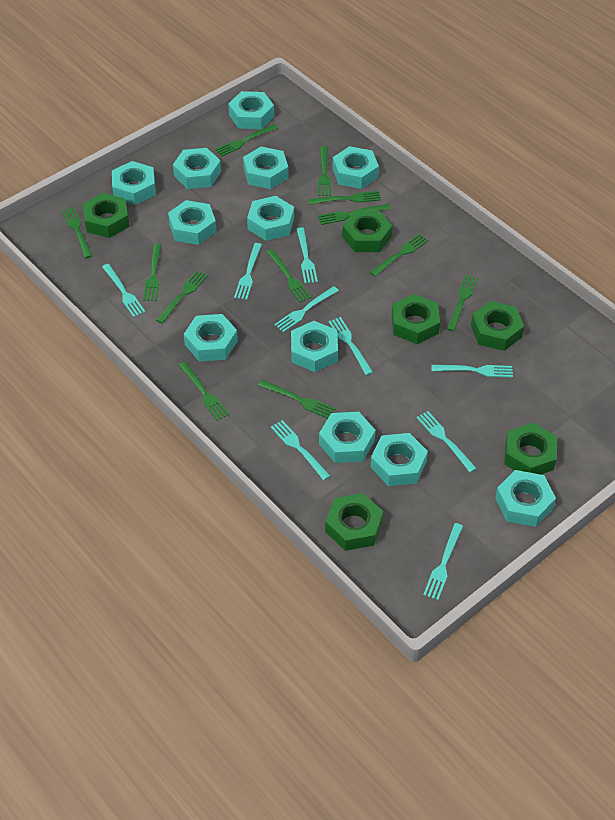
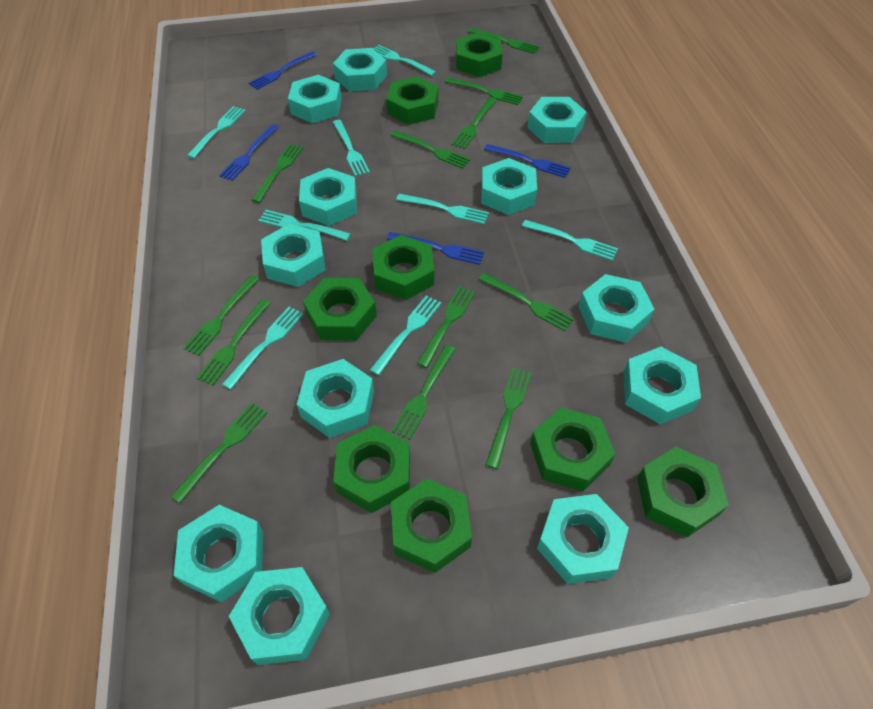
blue fork: none = 0 -> [219,124,279,181] [249,51,317,90] [387,232,484,265] [484,144,571,178] = 4
green nut: [83,193,129,238] [325,493,383,551] [342,210,392,252] [392,294,440,344] [471,301,524,351] [504,423,557,475] = 6 -> [303,278,377,341] [333,425,410,513] [373,235,434,300] [386,76,438,125] [391,478,472,573] [456,33,502,77] [530,407,615,491] [637,447,729,537] = 8
turquoise fork: [102,264,145,317] [234,243,262,300] [271,420,330,480] [274,286,339,333] [296,227,318,283] [328,317,373,375] [416,411,477,473] [423,523,463,600] [431,365,513,378] = 9 -> [187,106,246,159] [222,307,304,390] [258,210,351,241] [333,120,370,176] [370,295,441,375] [373,45,436,76] [396,194,489,224] [522,220,618,261] = 8

